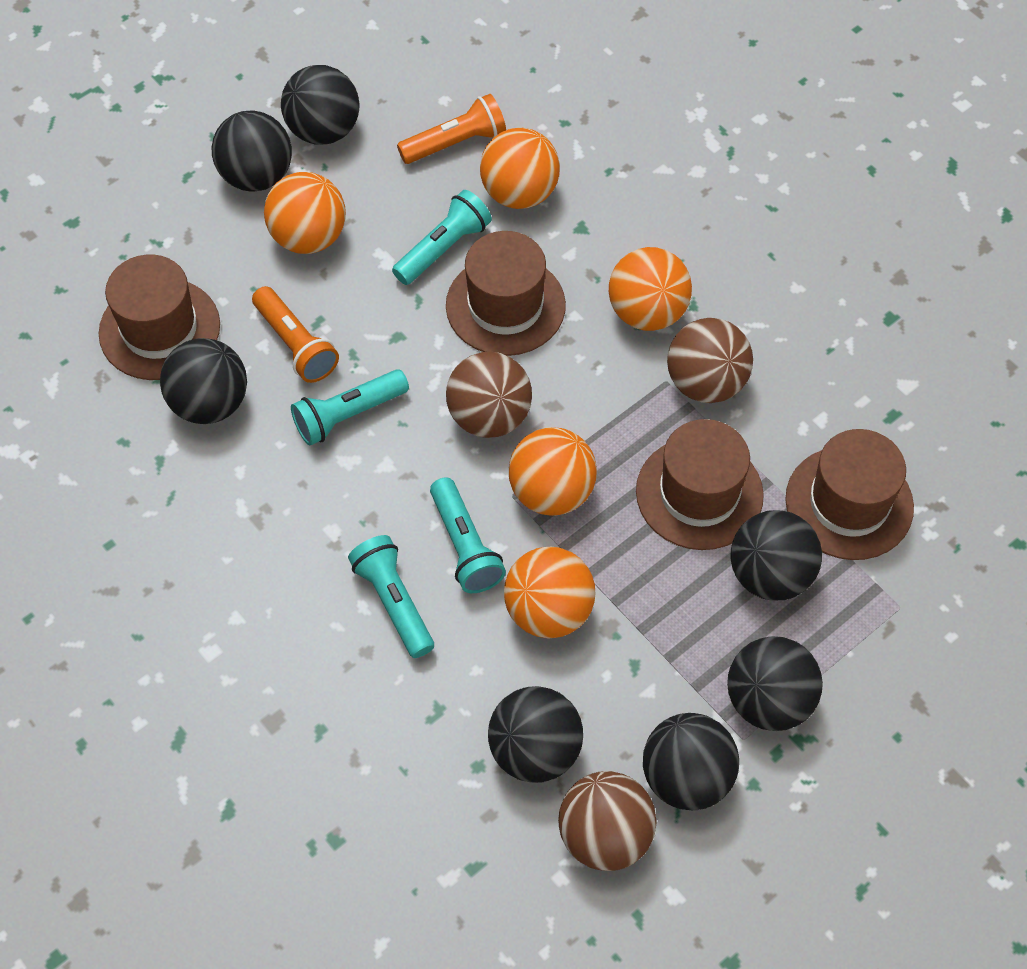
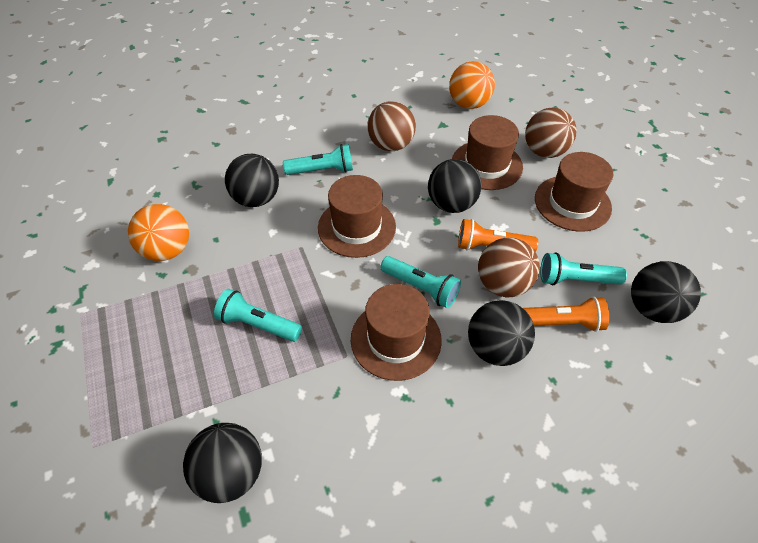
black ball: [160,338,247,424] [212,110,292,192] [281,65,360,145] [488,686,583,783] [643,713,739,810] [727,636,823,731] [731,510,822,601] = 7 -> [183,423,262,503] [225,154,279,207] [428,159,482,213] [468,300,535,366] [631,261,701,323] = 5
orange ball: [264,172,346,254] [480,128,560,209] [504,547,595,639] [509,427,597,516] [609,247,692,331] = 5 -> [128,204,189,261] [449,61,495,109] = 2

